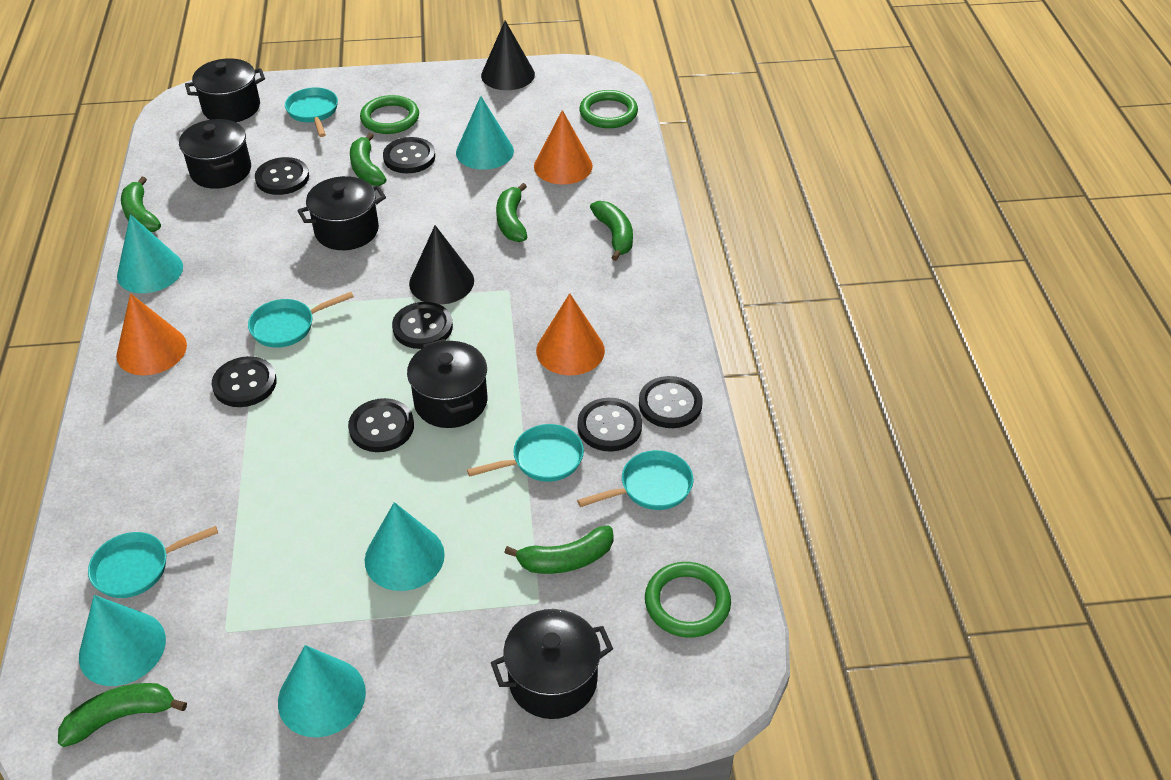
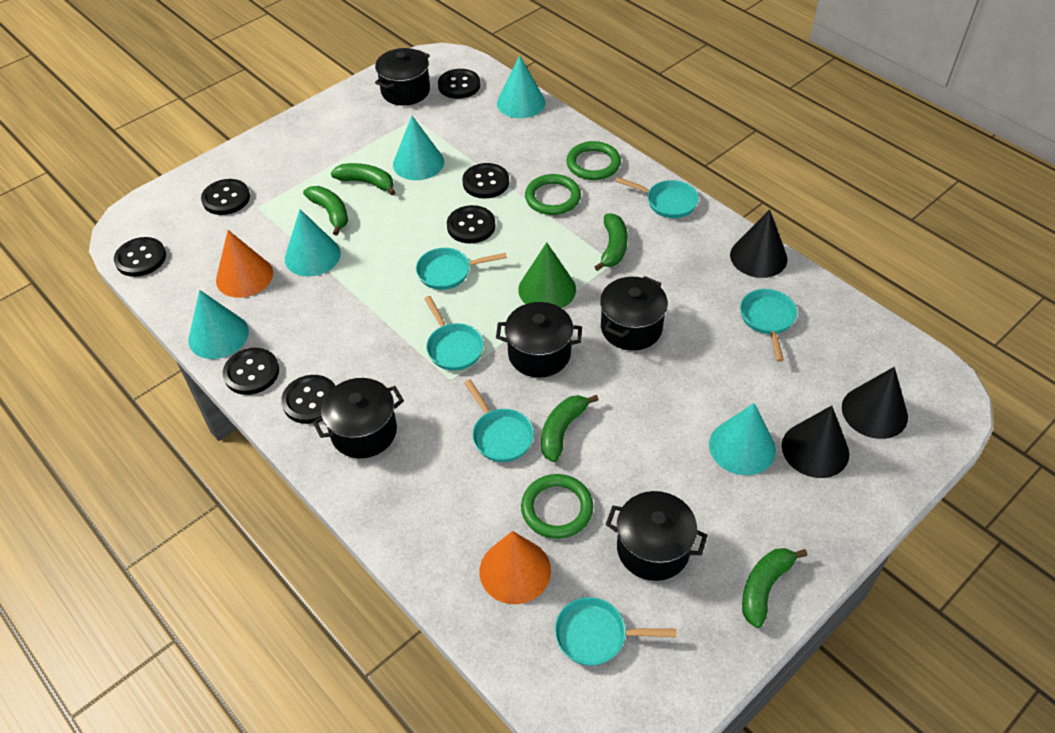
black cone: [409,225,474,305] [481,21,535,90] = 2 -> [730,209,787,278] [782,406,849,478] [842,367,908,439] = 3
green banana: [58,683,187,747] [121,177,161,232] [350,133,387,186] [496,183,527,242] [504,526,614,574] [590,201,633,261] = 6 -> [303,186,348,235] [331,163,396,195] [541,395,599,462] [595,213,628,271] [742,548,807,628] = 5
green cone: none = 0 -> [518,242,576,308] = 1
orange cone: [116,293,187,375] [534,110,593,185] [536,293,605,375] = 3 -> [216,230,273,298] [479,531,551,604] = 2
turquoise pan: [88,526,218,598] [248,292,354,348] [285,87,338,137] [467,424,584,482] [577,450,693,510] = 5 -> [416,248,507,290] [424,296,484,371] [465,380,534,462] [555,597,677,666] [615,177,699,218] [740,289,797,362] = 6

